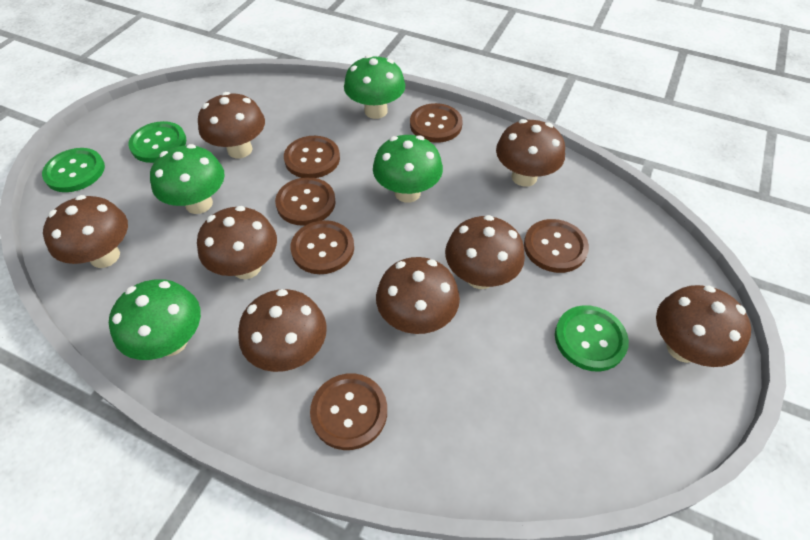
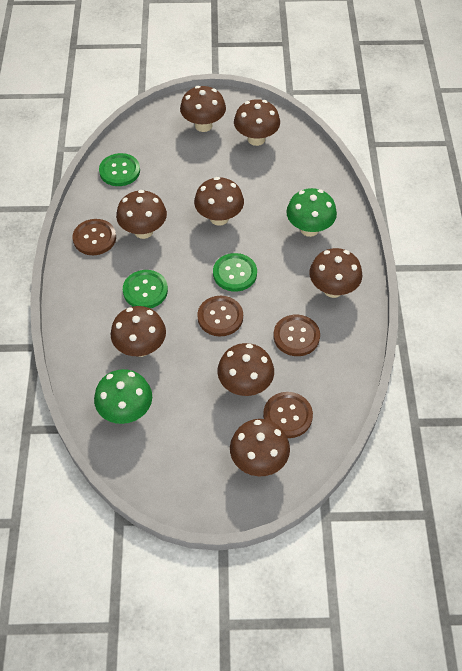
brown button: [275,177,336,226] [284,136,340,178] [290,220,354,274] [310,373,387,450] [410,103,463,143] [524,219,589,273] = 6 -> [73,219,116,255] [197,296,243,336] [263,392,313,438] [273,315,320,356] = 4
green mushroom: [109,279,201,360] [150,144,225,214] [344,55,405,119] [373,135,443,203] = 4 -> [94,369,152,424] [286,188,337,237] = 2

